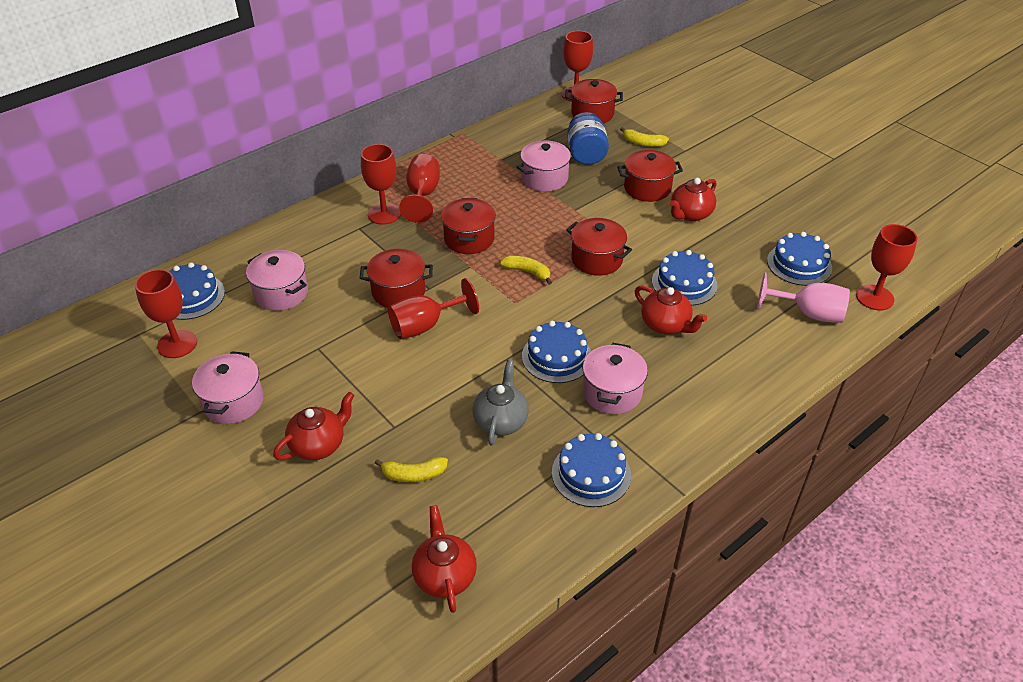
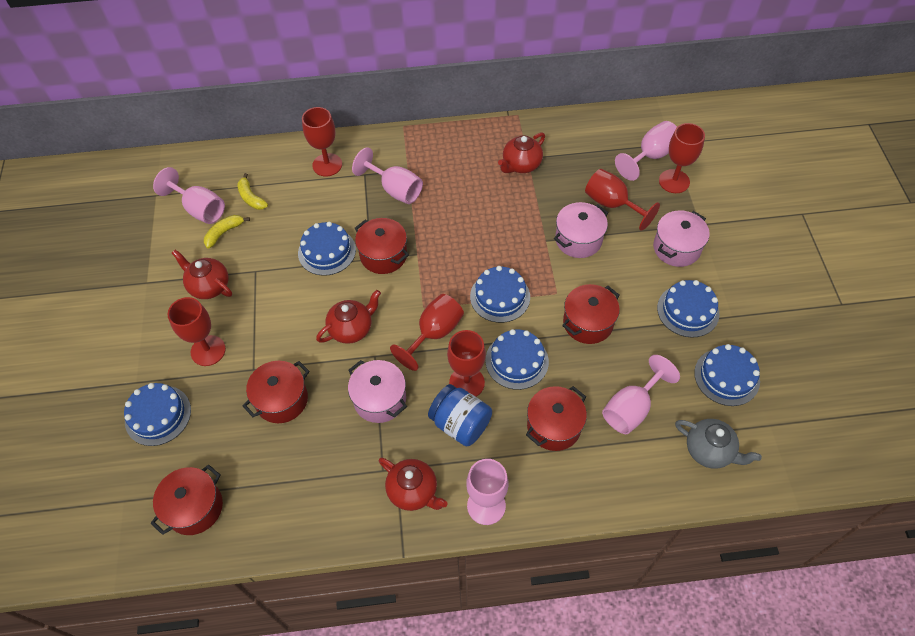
blue cake: [169,263,225,320] [522,321,591,383] [552,433,631,507] [652,250,718,306] [767,232,832,286] = 5 -> [124,383,191,446] [298,222,356,276] [470,266,530,323] [485,329,549,390] [657,280,719,337] [694,344,760,406] = 6
pink goblet: [757,272,850,323] = 1 -> [153,167,225,224] [352,147,423,204] [466,459,509,525] [602,355,680,434] [615,121,677,181] = 5
pink pot: [192,351,264,424] [246,250,308,311] [517,140,574,192] [582,343,648,414] = 4 -> [348,360,407,423] [554,202,608,258] [653,211,710,267] = 3
yellow banana: [375,457,448,482] [500,256,552,285] [620,127,669,147] = 3 -> [204,215,250,249] [237,173,268,210] = 2

